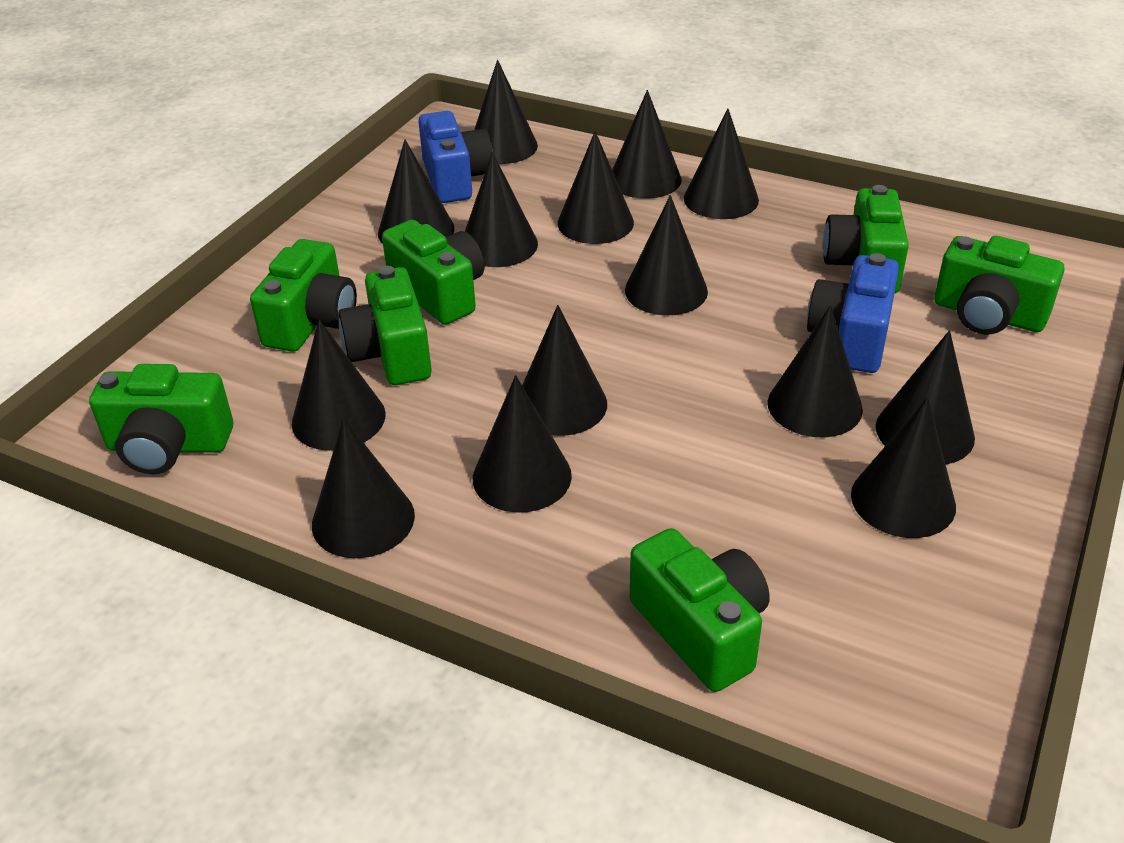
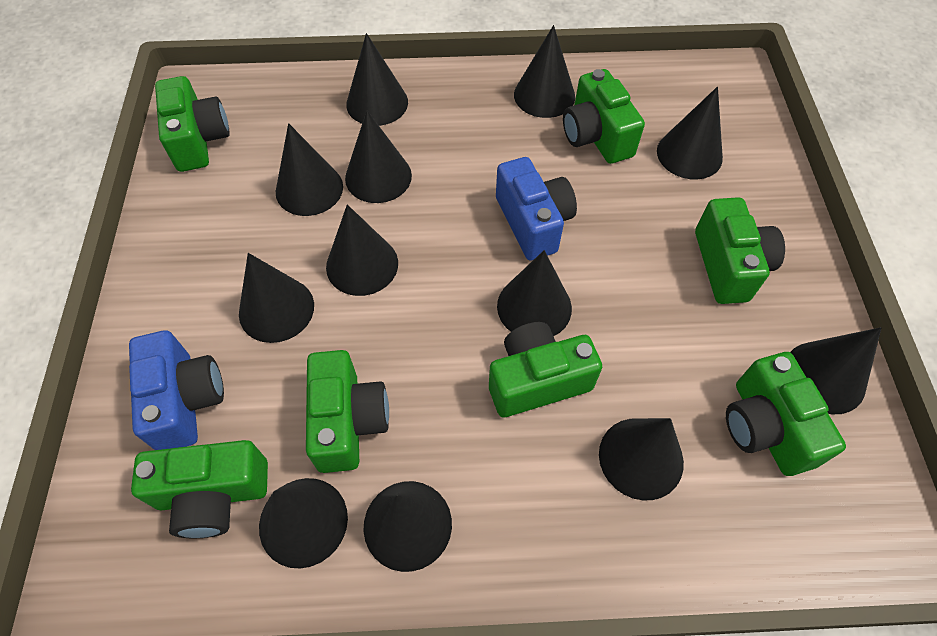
black cone: [292,319,386,451] [312,418,415,558] [378,139,455,244] [465,152,538,267] [473,375,572,513] [474,60,538,164] [522,305,607,436] [558,131,634,244] [612,90,681,199] [625,195,708,316] [684,108,759,219] [768,305,863,438] [851,397,956,538] [876,330,975,464] = 14 -> [239,253,314,343] [259,478,348,568] [276,123,343,216] [326,204,398,296] [345,111,412,203] [346,33,408,126] [364,481,452,572] [497,250,572,336] [514,25,575,118] [599,418,684,500] [657,87,723,180] [790,327,881,415] = 12

